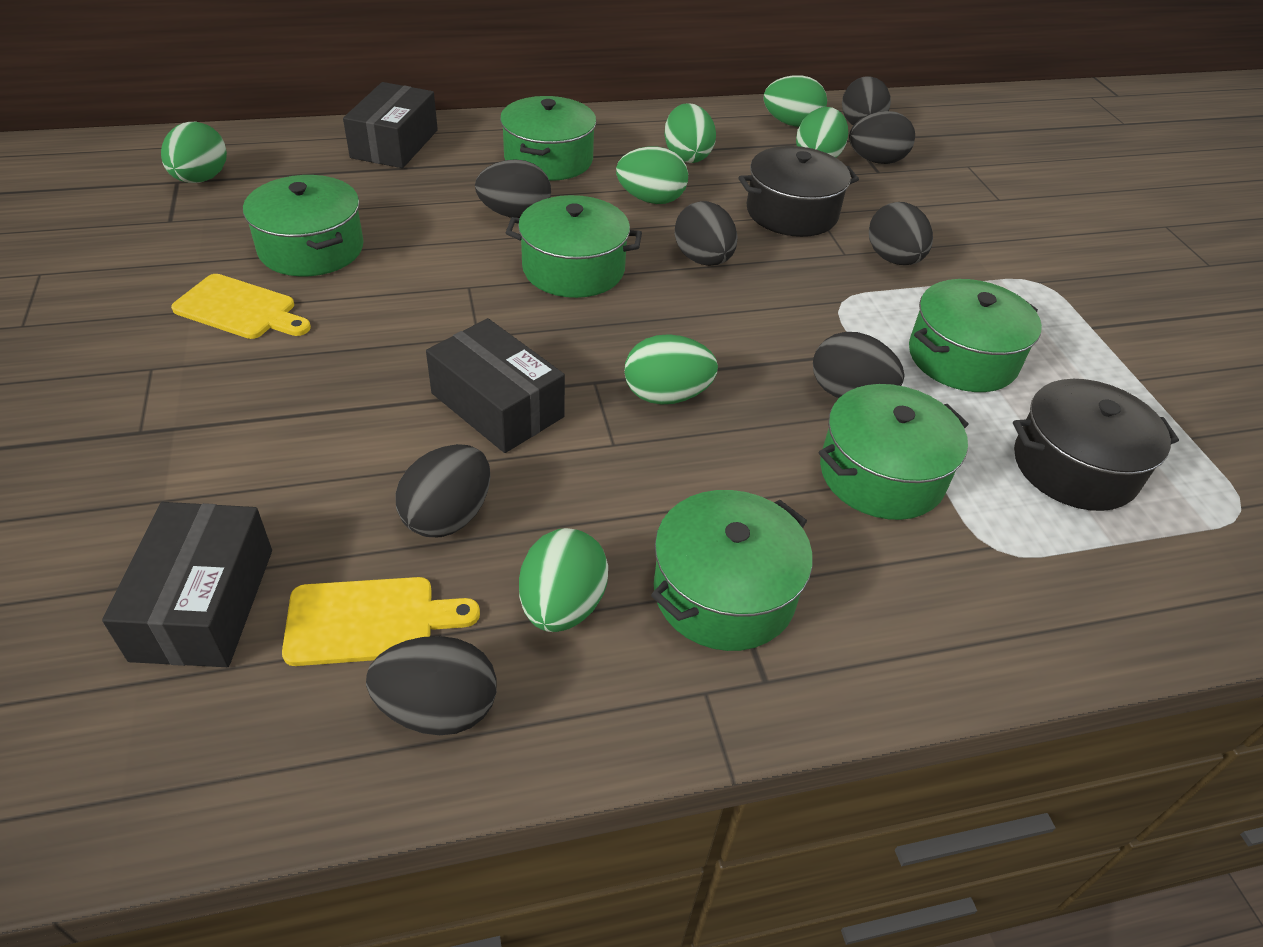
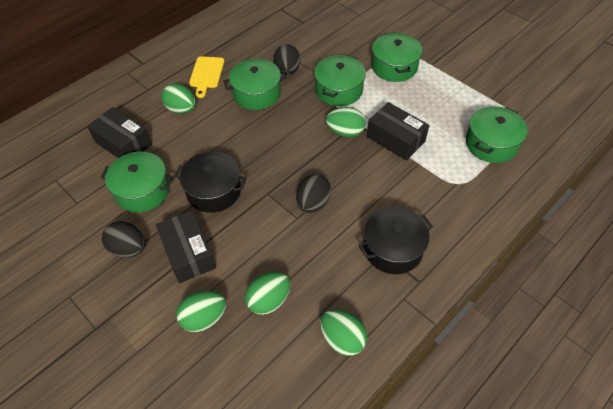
black egg: [366,636,497,735] [395,444,490,537] [475,159,551,218] [675,201,738,266] [813,332,904,398] [842,76,891,125] [849,111,915,164] [869,202,933,265] = 8 -> [102,221,145,258] [273,44,300,76] [296,174,331,213] = 3
green egg: [161,122,227,183] [519,528,608,632] [616,147,688,204] [624,334,718,405] [665,103,716,163] [764,75,827,127] [796,107,848,158] = 7 -> [161,83,196,114] [176,291,226,332] [245,272,291,315] [320,309,367,356] [326,107,366,138] = 5
green pot: [243,175,364,277] [500,96,596,181] [506,195,642,298] [651,490,813,651] [819,384,969,520] [909,279,1042,392] = 6 -> [101,152,173,213] [224,59,287,110] [314,55,366,106] [372,32,422,82] [466,106,528,163] = 5
yellow cutting board: [171,274,311,339] [282,577,480,666] = 2 -> [189,56,224,98] = 1

